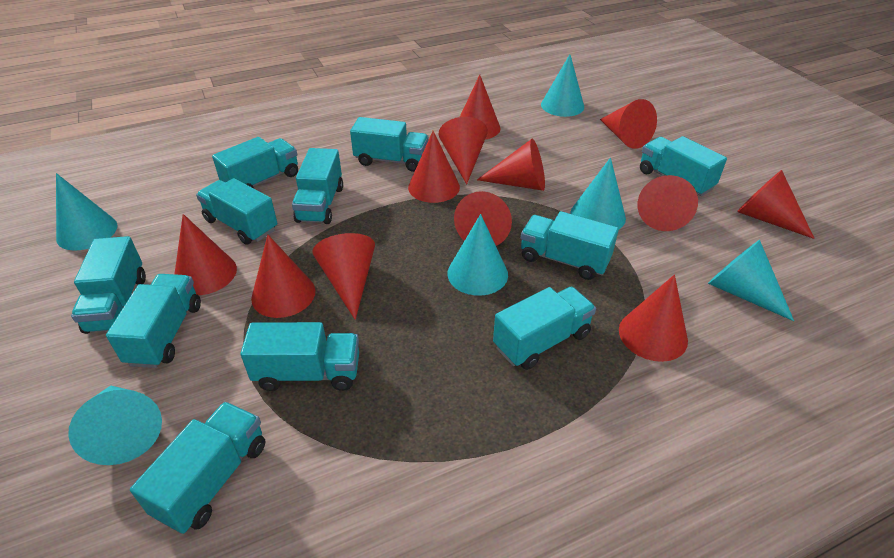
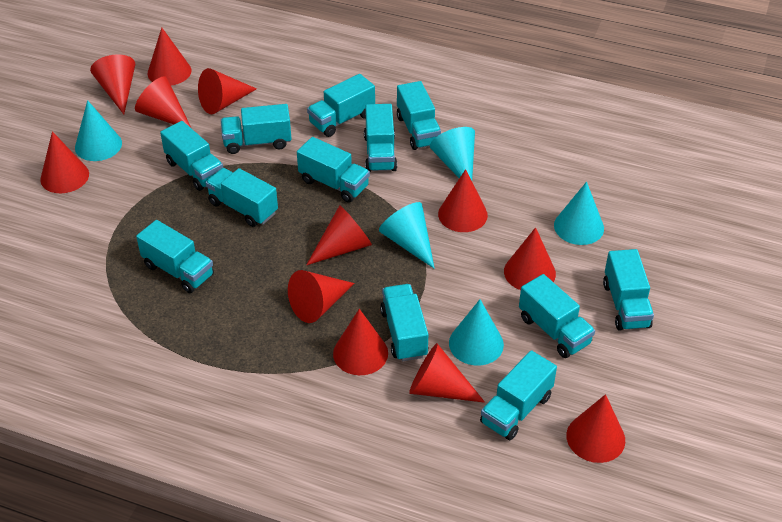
turquoise cone: [56,173,117,251] [68,386,162,465] [447,214,508,296] [541,54,584,117] [570,157,626,229] [708,240,794,321] = 6 -> [75,100,122,161] [379,202,435,269] [430,127,475,180] [449,299,504,365] [554,182,604,245] = 5
turquoise truck: [71,236,146,334] [106,274,201,368] [130,402,265,534] [196,178,277,245] [212,137,298,188] [240,322,359,391] [292,148,343,224] [350,117,429,172] [493,287,596,370] [521,211,619,280] [640,136,727,196] = 11 -> [136,220,214,293] [160,121,223,191] [205,168,278,227] [221,104,292,154] [297,137,370,203] [307,74,375,137] [364,104,397,172] [380,284,429,361] [397,81,441,150] [480,350,557,440] [519,274,595,358] [603,249,654,331] = 12

